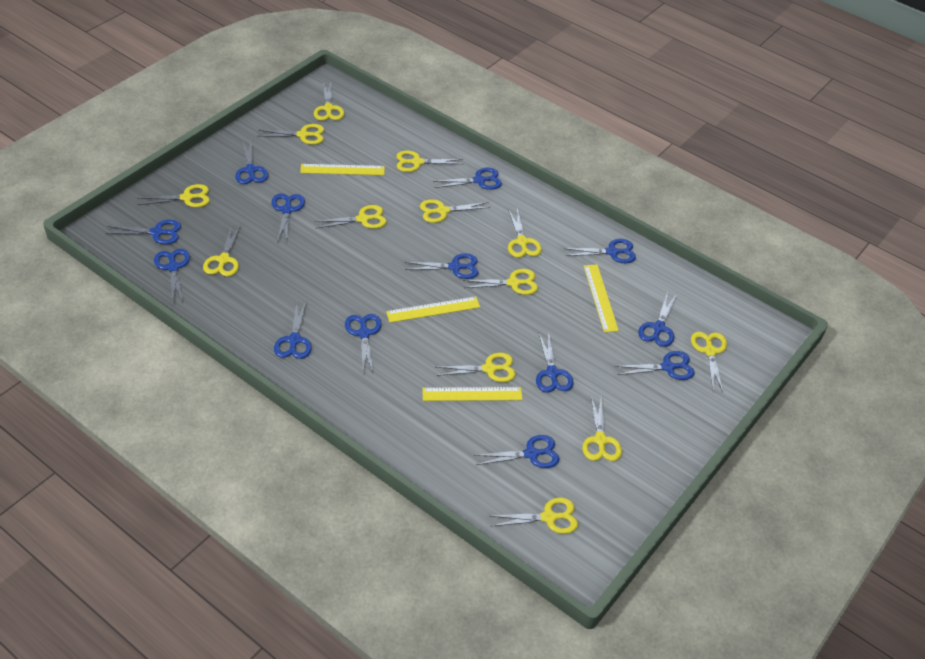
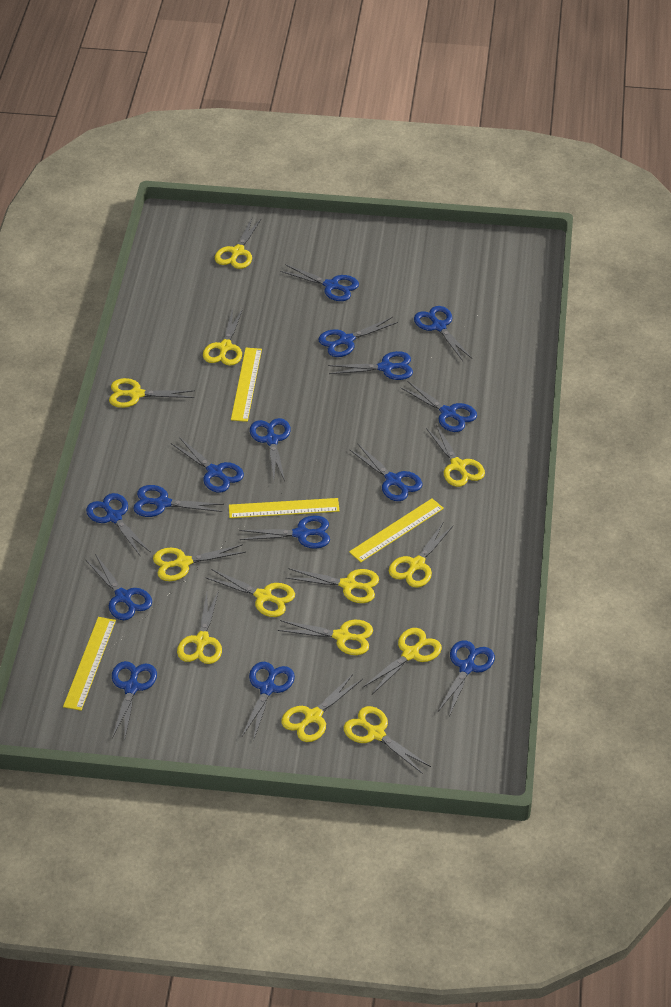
blue scissors: [106,220,181,244] [154,249,190,302] [235,141,268,184] [271,194,305,243] [274,301,312,359] [345,314,382,372] [405,253,479,279] [433,168,502,190] [474,435,560,468] [536,331,574,392] [564,239,636,263] [615,351,695,380] [638,291,676,347] = 13 -> [85,554,152,620] [86,493,150,557] [112,661,157,739] [133,485,224,517] [171,437,244,493] [239,516,330,549] [242,662,295,741] [250,418,291,481] [280,264,359,301] [318,317,398,357] [328,351,413,380] [349,443,422,501] [400,381,477,432] [414,306,472,361] [438,640,495,716] = 15

